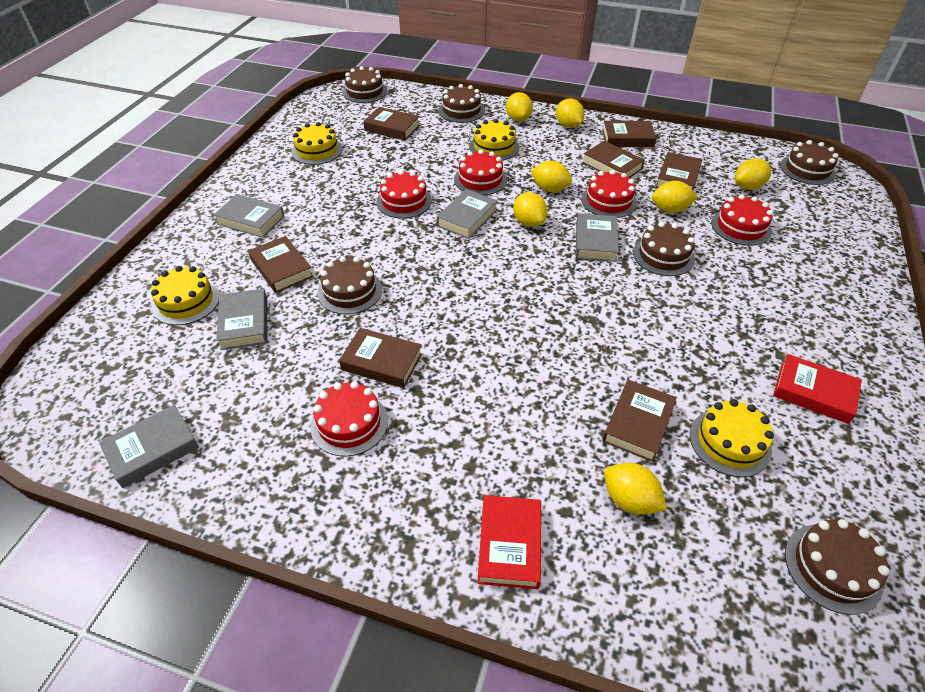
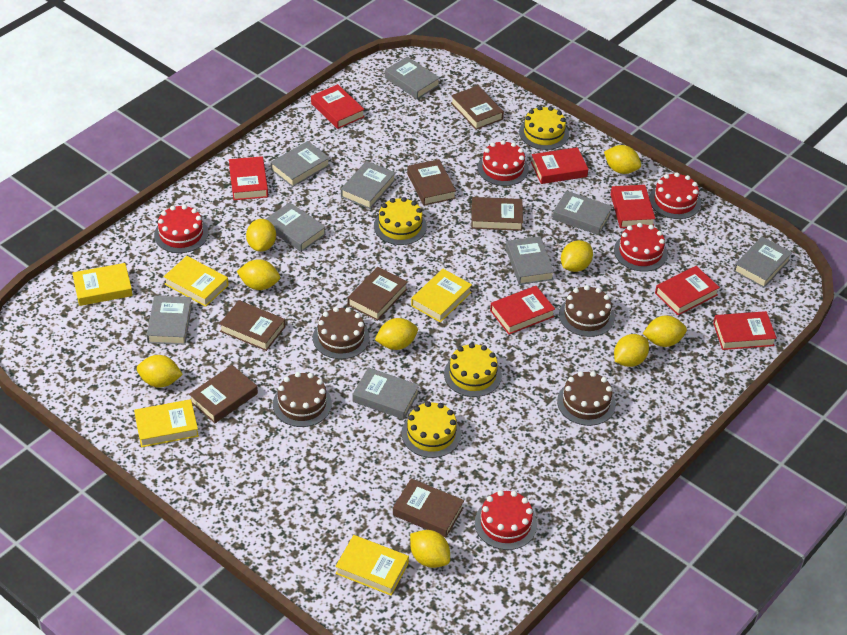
brown cake: [317,256,382,315] [342,66,387,103] [438,84,485,123] [633,222,695,276] [780,140,839,185] [785,519,890,615] = 6 -> [273,372,332,427] [313,307,370,359] [557,371,616,426] [559,285,615,337] = 4
grey book: [99,405,199,488] [214,194,284,238] [216,289,267,350] [437,189,498,239] [576,213,619,262] = 5 -> [146,296,192,345] [266,202,326,252] [270,141,330,187] [341,161,395,209] [353,367,419,419] [385,57,440,99] [506,236,554,285] [553,191,613,235] [734,237,792,288] = 9
red book: [478,495,541,589] [773,354,862,424] = 2 -> [229,156,268,200] [311,84,365,129] [490,286,555,334] [531,147,588,184] [610,185,655,228] [655,266,720,315] [713,311,777,350] = 7
yellow book: none = 0 -> [72,263,133,306] [134,399,199,447] [164,256,229,307] [335,535,409,596] [411,269,472,323] = 5
yellow lemon: [506,92,533,122] [513,192,548,227] [531,161,572,192] [556,98,585,128] [604,463,667,515] [652,181,698,213] [735,158,771,190] = 7 -> [137,355,183,388] [237,259,280,290] [246,219,276,252] [375,318,418,350] [410,530,450,568] [561,240,593,272] [604,145,641,174] [614,334,649,367] [643,316,687,347] = 9

